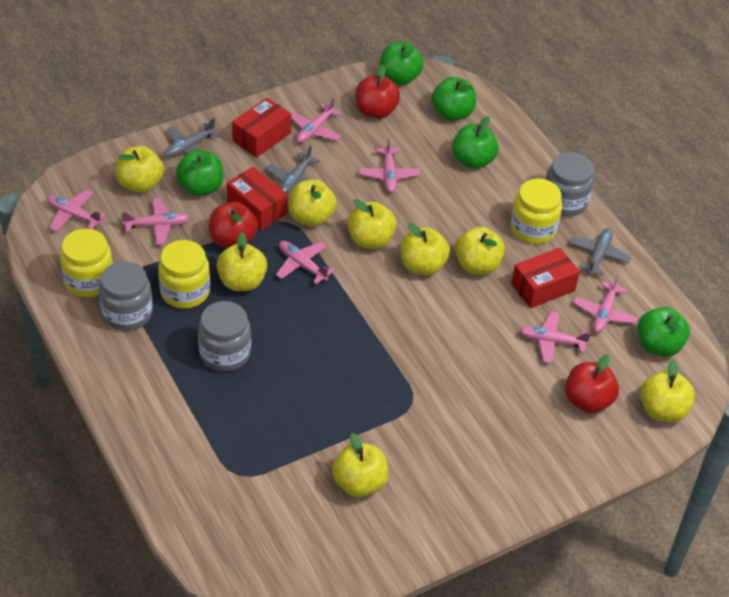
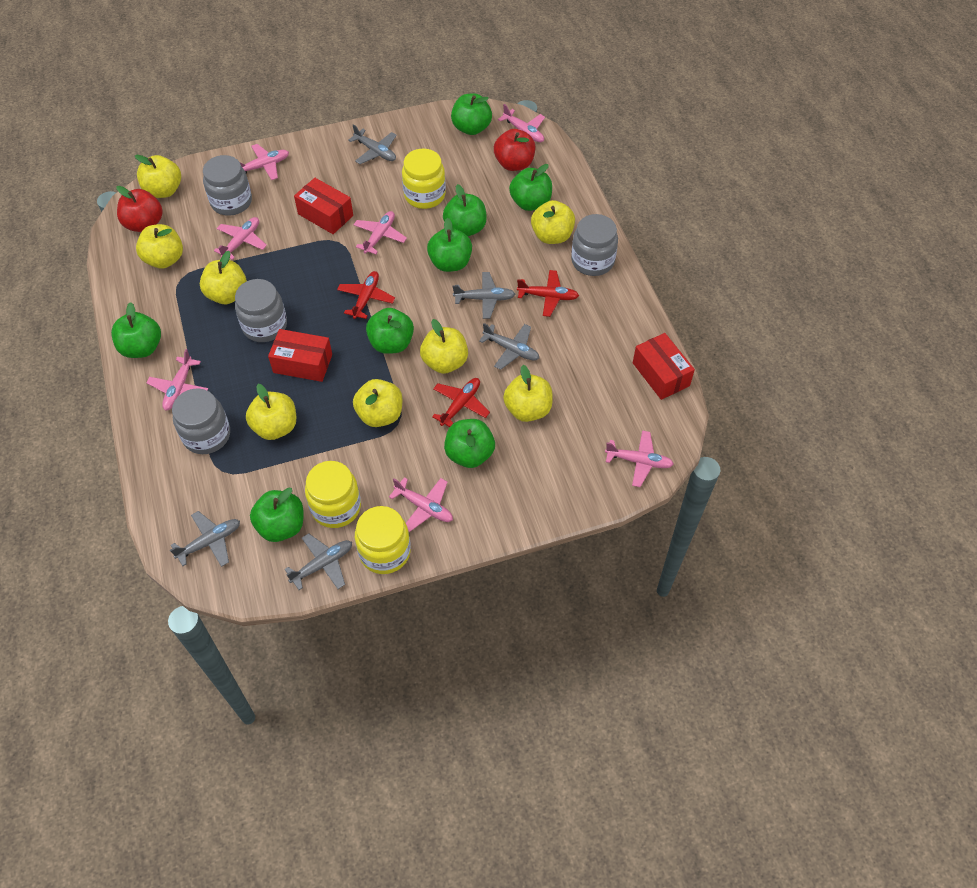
green apple: [176,150,223,196] [380,42,424,85] [431,77,476,121] [452,116,499,169] [638,307,690,357] = 5 -> [111,302,161,358] [250,487,303,542] [366,308,414,354] [427,218,472,272] [443,184,487,236] [444,419,495,468] [451,93,492,135] [509,164,552,211] = 8
grey jar: [99,261,153,331] [198,301,251,372] [545,152,594,216] = 3 -> [172,388,230,454] [203,155,252,216] [235,279,287,342] [571,214,618,276] = 4
grey plane: [164,118,220,158] [266,145,320,194] [569,228,632,276] = 3 -> [170,511,240,567] [284,533,352,590] [348,124,397,164] [453,272,515,319] [479,323,539,370] = 5
red apple: [209,202,258,248] [355,65,400,119] [565,354,619,413] = 3 -> [117,186,163,232] [494,129,535,171] = 2
red plane: none = 0 -> [337,271,395,319] [432,378,490,427] [517,270,579,317] = 3

